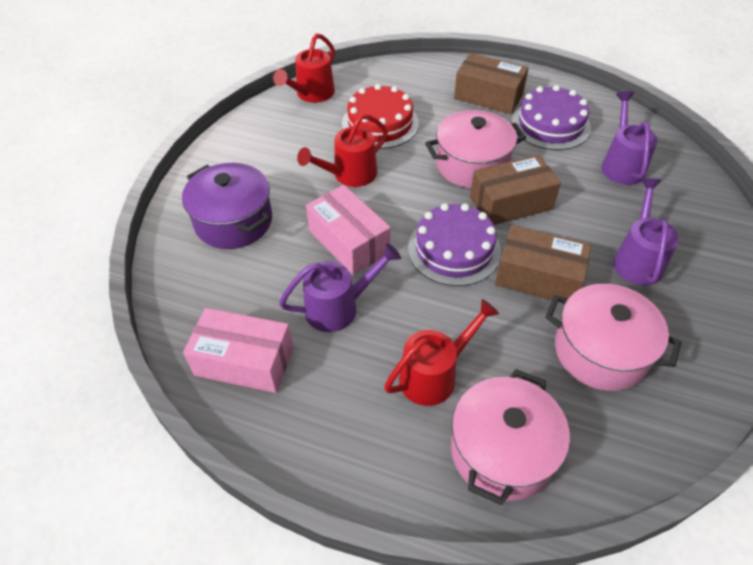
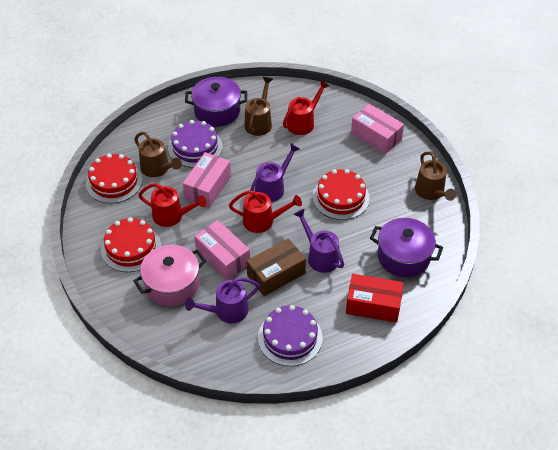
brown box: [454,53,529,114] [470,155,561,225] [495,225,592,303] = 3 -> [246,238,306,296] = 1
brown watering can: none = 0 -> [134,132,182,177] [244,77,273,136] [415,151,456,201] = 3
pink box: [183,308,293,393] [306,185,391,275] = 2 -> [183,152,231,208] [194,220,250,280] [351,104,404,154] = 3
pink pot: [425,110,526,188] [451,369,570,505] [545,284,681,391] = 3 -> [133,245,206,306] = 1
purple pot: [182,163,272,249] = 1 -> [185,77,247,127] [370,218,443,277] = 2
red box: none = 0 -> [346,274,404,323] = 1
red cake: [342,84,419,149] = 1 -> [86,154,143,203] [101,217,161,272] [312,169,370,220] = 3

